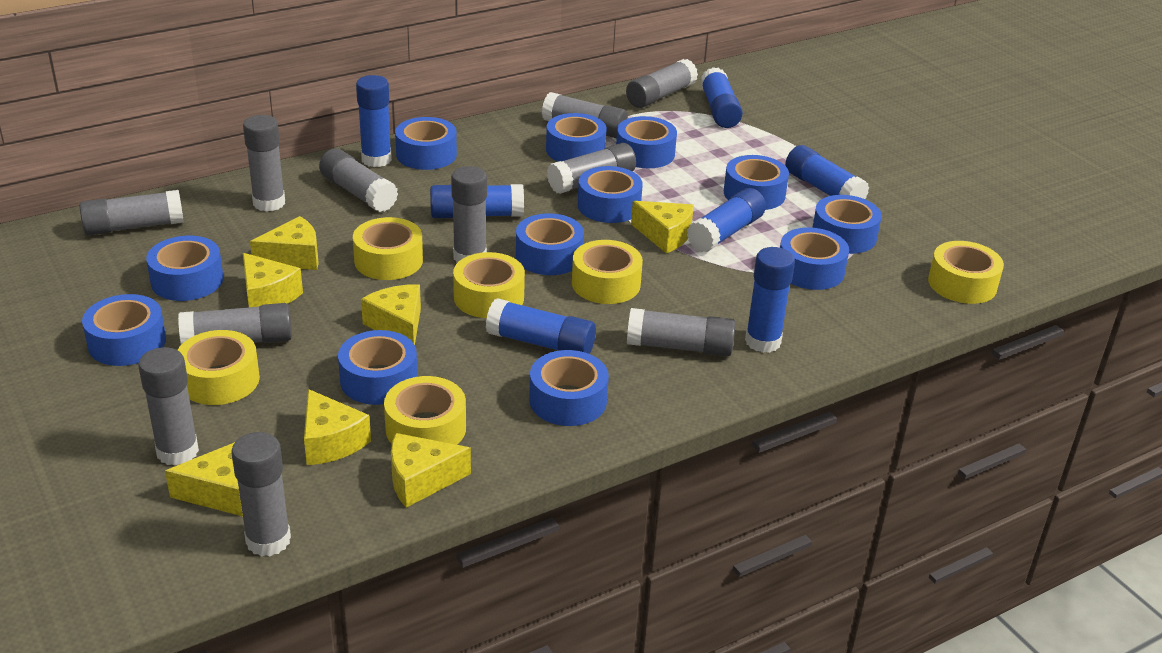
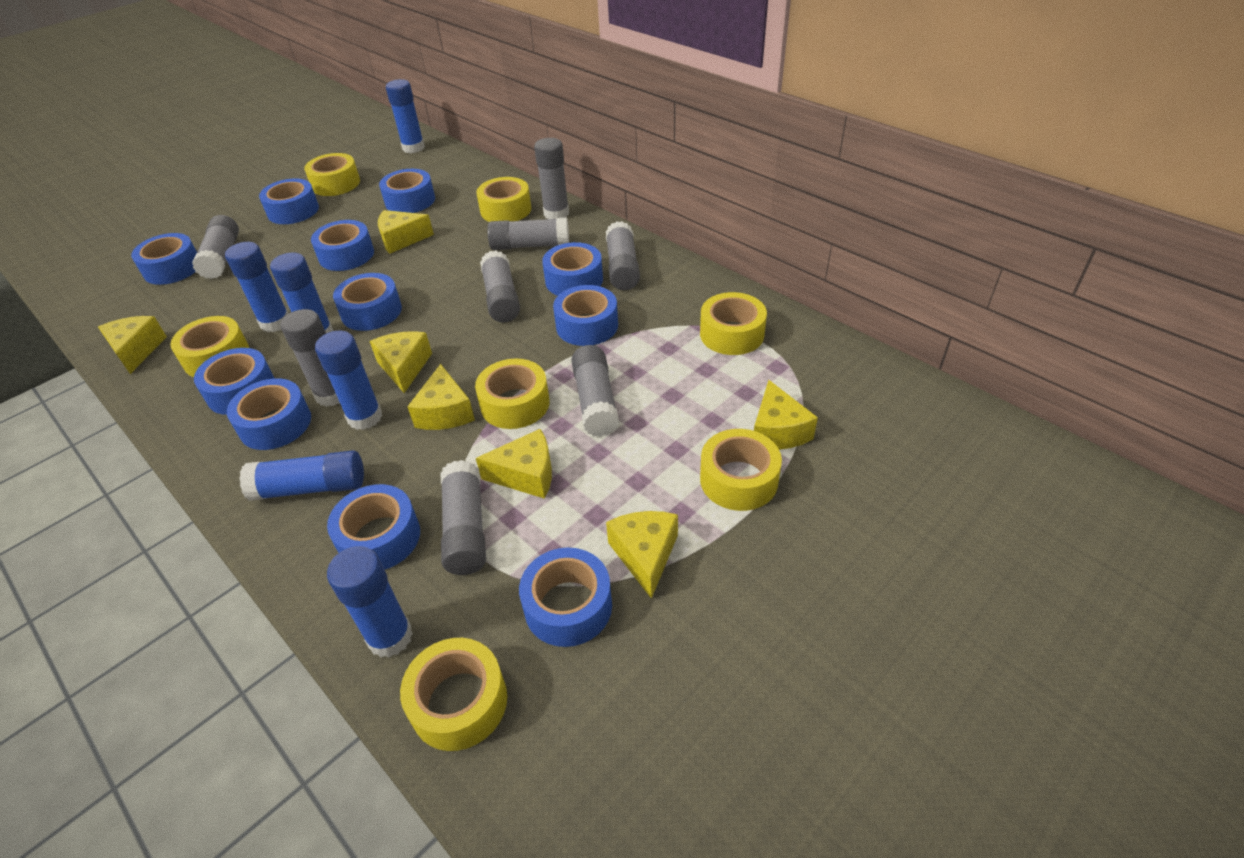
blue glue stick: [356,75,392,167] [430,184,524,218] [486,298,596,354] [687,188,766,252] [700,67,743,128] [745,247,795,353] [785,145,869,199] = 7 -> [225,242,289,332] [239,450,364,501] [270,253,334,334] [315,331,382,430] [327,546,413,658] [386,79,425,154] = 6
blue tape: [82,294,166,366] [146,236,224,301] [338,330,418,405] [395,117,457,170] [516,213,584,275] [529,350,609,426] [546,113,607,162] [578,166,643,223] [616,116,677,168] [724,155,789,210] [780,228,849,290] [812,195,882,254] = 12 -> [131,233,197,285] [194,348,274,415] [227,378,311,450] [259,178,319,224] [311,220,374,271] [327,484,420,570] [333,273,402,331] [379,169,435,213] [519,548,612,647] [542,242,603,296] [553,285,618,346] = 11
grey glue stick: [80,190,184,235] [138,347,199,466] [178,303,292,345] [231,432,291,557] [243,115,285,212] [319,149,398,212] [451,166,487,263] [542,92,628,138] [547,143,636,194] [626,59,698,108] [627,308,735,356] = 11 -> [192,215,239,279] [281,309,340,407] [441,460,486,575] [480,250,520,323] [487,218,569,250] [534,138,569,219] [571,345,619,437] [606,221,640,290] = 8
yellow tape: [178,330,260,405] [353,217,423,280] [384,376,466,445] [453,252,525,318] [572,240,643,304] [928,241,1004,304] = 6 -> [170,316,249,377] [304,153,360,196] [400,638,507,751] [475,358,550,429] [476,177,531,222] [700,292,767,355] [700,429,782,511] = 7

